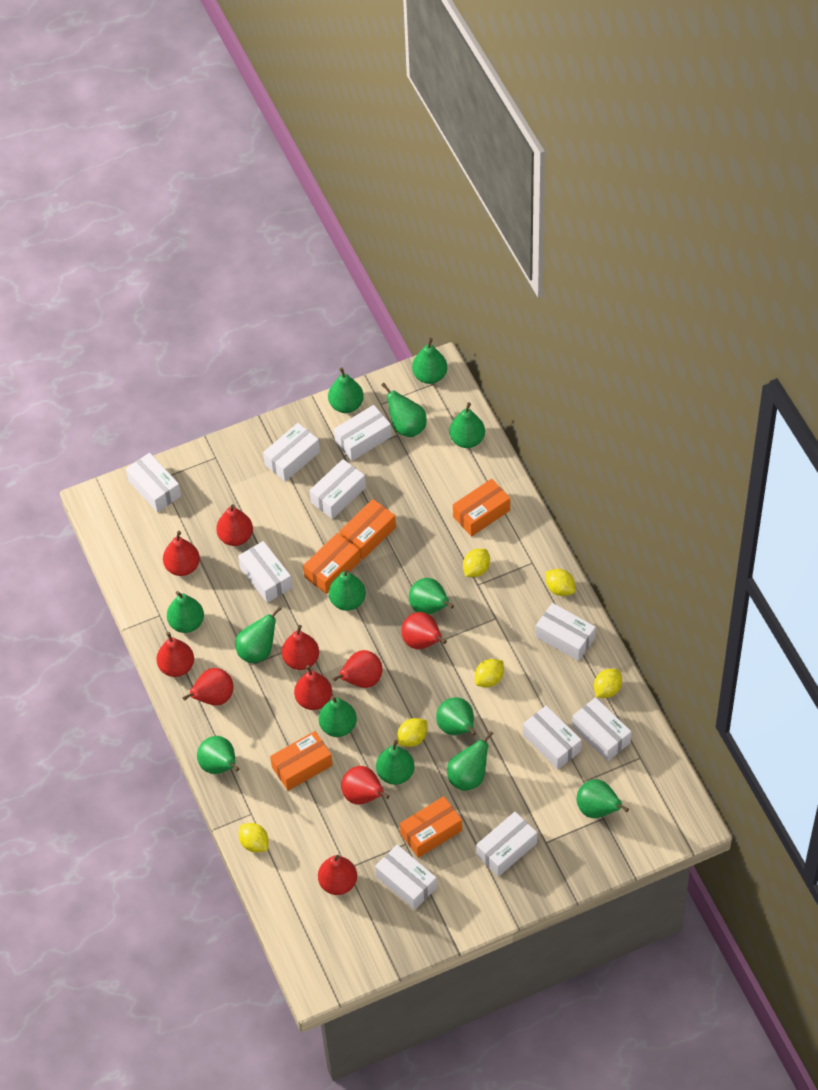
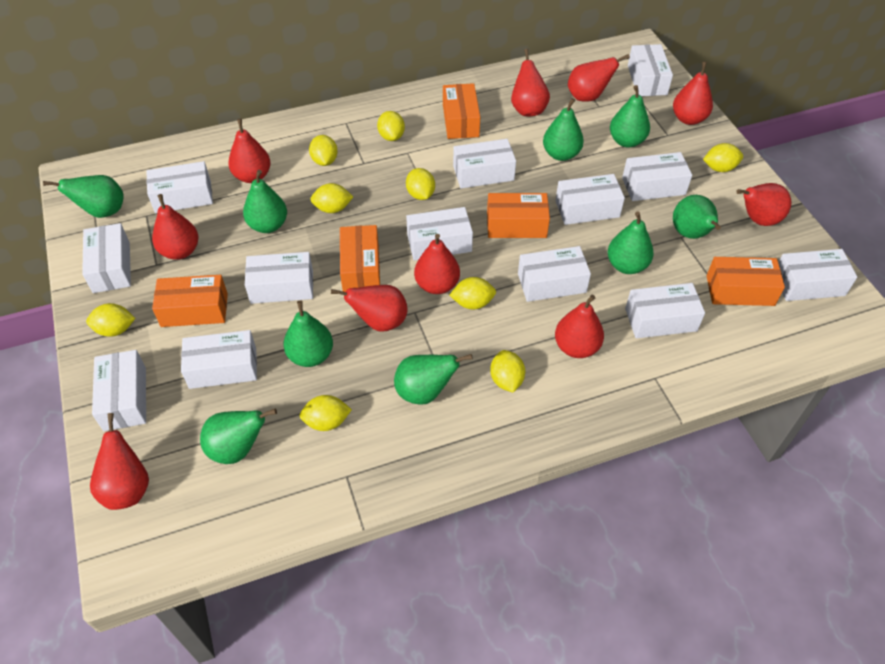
green pear: [167,591,204,633] [197,736,239,774] [236,607,281,663] [319,696,357,737] [328,367,364,413] [329,569,366,611] [376,740,415,785] [381,383,427,437] [409,578,454,615] [412,338,447,384] [436,697,476,736] [447,731,494,791] [449,402,485,448] [577,779,629,818] = 14 -> [43,175,124,218] [200,408,277,464] [243,170,287,233] [283,301,333,367] [394,354,473,405] [543,98,584,161] [608,212,654,274] [610,85,650,147] [673,195,721,239] = 9
white box: [126,453,181,512] [238,541,292,603] [263,423,320,481] [309,459,366,519] [334,405,392,461] [375,845,437,910] [476,812,537,877] [523,705,582,769] [536,603,596,661] [572,697,631,761] = 10 -> [82,223,131,293] [92,350,146,431] [146,161,213,213] [181,330,257,389] [245,252,313,304] [406,207,473,261] [453,139,516,188] [518,246,591,302] [555,174,625,225] [622,152,692,201] [625,283,705,339] [628,44,673,96] [778,249,857,301] = 13
yellow lemon: [239,823,269,852] [397,718,427,747] [463,549,490,577] [475,659,504,687] [545,569,576,596] [594,669,622,698] = 6 -> [86,303,135,337] [300,395,352,431] [309,135,338,166] [310,183,353,213] [377,111,405,141] [406,168,435,200] [450,277,496,310] [490,350,525,393] [703,143,743,172] = 9

